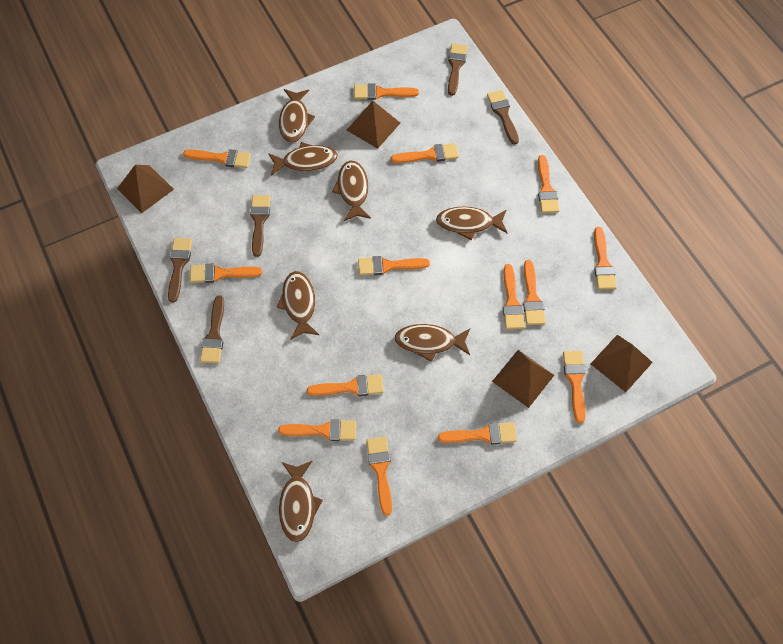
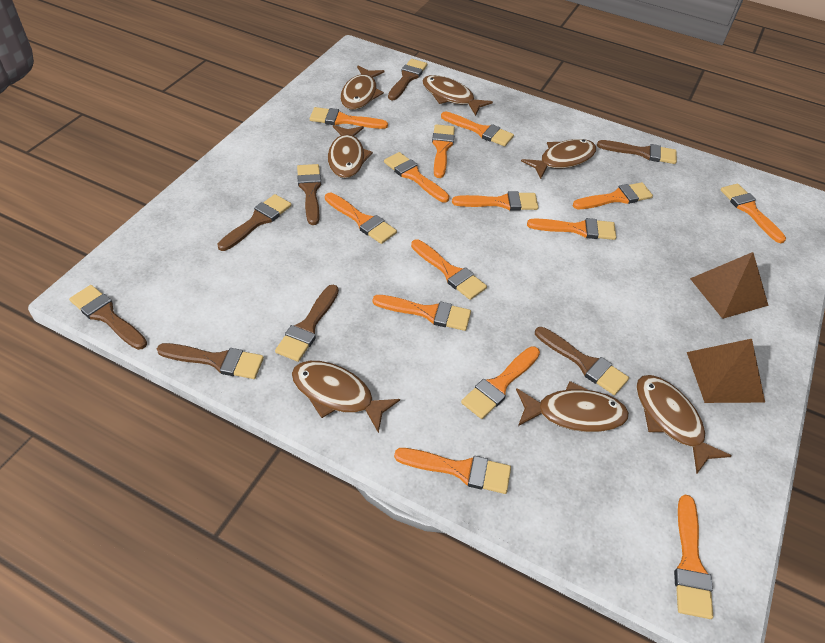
brown brush: [168,238,192,303] [200,295,224,363] [250,195,270,257] [448,43,468,96] [487,90,519,145] = 5 -> [69,285,147,350] [157,343,264,379] [217,194,291,251] [275,284,339,362] [297,164,321,225] [388,59,427,100] [535,327,629,395] [597,140,677,164] = 8
brown pyramid: [117,165,174,213] [347,101,400,149] [492,350,554,408] [591,335,653,392] = 4 -> [687,339,765,403] [690,252,769,319] = 2

